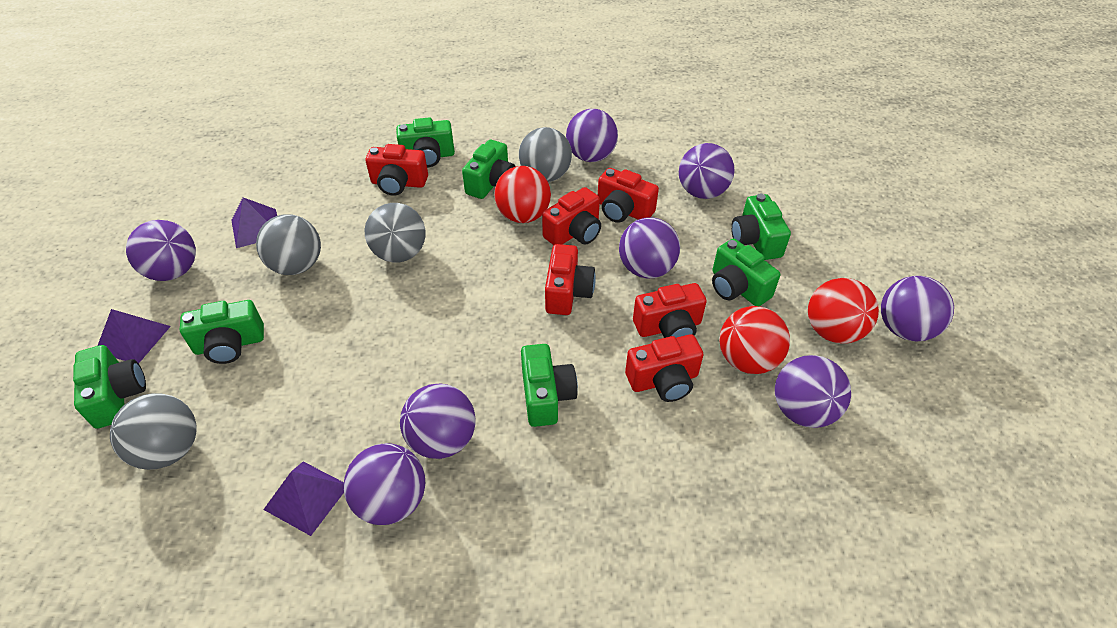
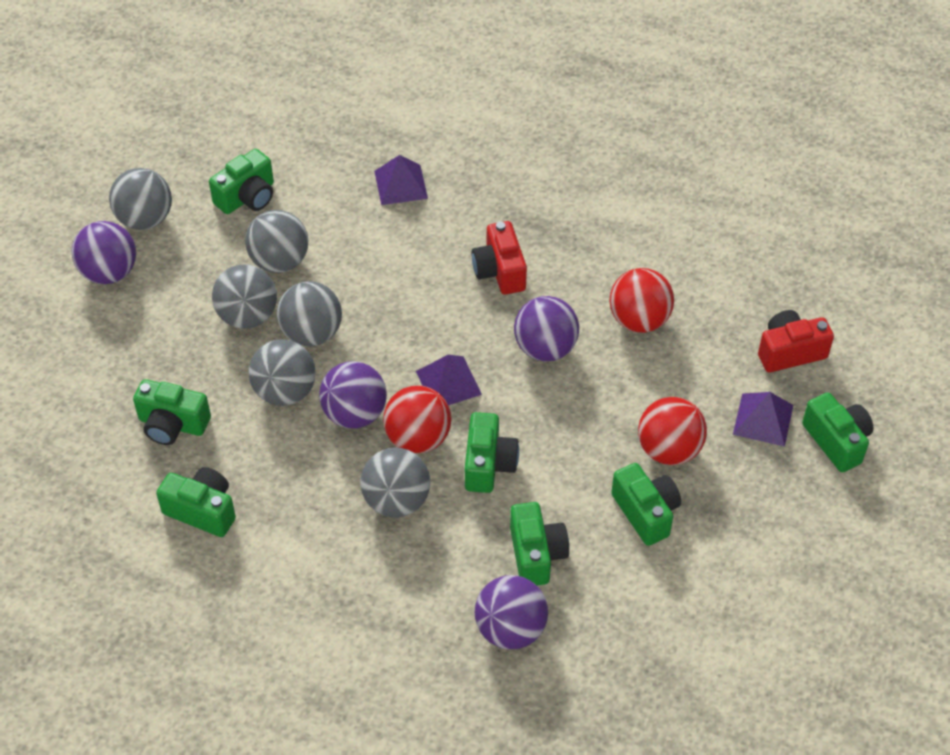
grey ball: [110,393,197,470] [256,214,321,275] [365,203,426,263] [519,127,572,182] = 4 -> [109,168,172,230] [212,265,277,329] [245,210,308,273] [249,339,316,406] [277,281,342,346] [360,447,430,518] = 6
purple ball: [126,220,196,281] [344,443,425,525] [400,383,476,459] [566,109,618,162] [619,217,680,278] [679,143,735,199] [775,355,851,428] [881,276,954,341] = 8 -> [72,221,136,284] [319,361,387,428] [475,575,548,649] [514,296,579,361] = 4
red camera: [365,144,428,196] [542,187,601,245] [545,244,596,315] [598,168,659,223] [625,334,703,402] [633,283,707,338] = 6 -> [471,221,527,295] [758,310,834,372] = 2

